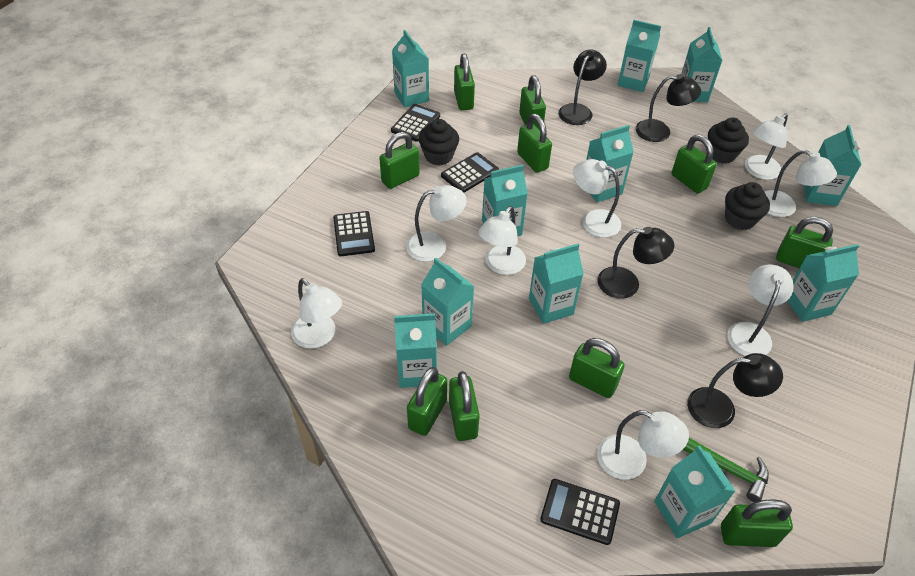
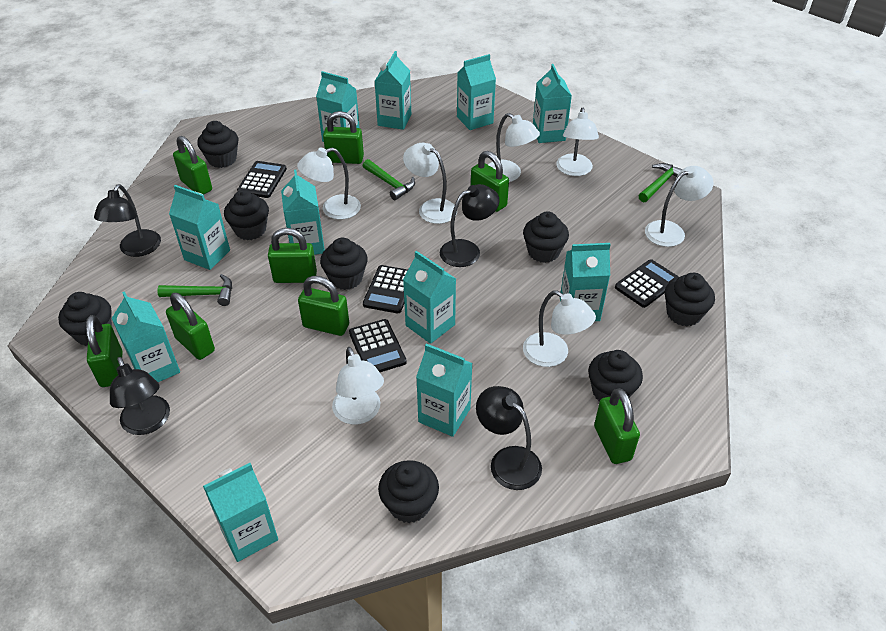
black cupcake: [419,119,459,165] [708,117,749,164] [725,182,770,230] = 3 -> [58,292,112,346] [197,121,238,168] [224,190,269,240] [320,238,368,290] [378,460,439,523] [523,211,569,263] [588,350,643,402] [665,273,715,326] = 8
green hammer: [683,438,769,502] = 1 -> [157,274,232,306] [363,159,415,200] [638,163,683,202] = 3
green padlock: [379,132,420,189] [407,367,447,436] [449,371,480,441] [454,54,475,110] [517,114,552,173] [519,75,546,130] [569,338,625,398] [672,135,717,194] [721,500,793,547] [776,216,833,268] = 10 -> [86,315,123,387] [166,293,215,360] [173,136,212,194] [268,228,317,283] [298,276,349,336] [323,111,364,164] [471,151,509,212] [594,388,640,464] = 8
white lamp: [291,278,342,349] [406,185,467,262] [478,206,526,275] [573,159,621,238] [597,410,689,480] [727,264,794,356] [745,113,788,180] [764,150,837,217] = 8 -> [297,148,361,220] [332,347,384,424] [403,143,457,224] [488,113,540,182] [523,290,596,367] [556,108,599,176] [645,166,714,247] = 7

